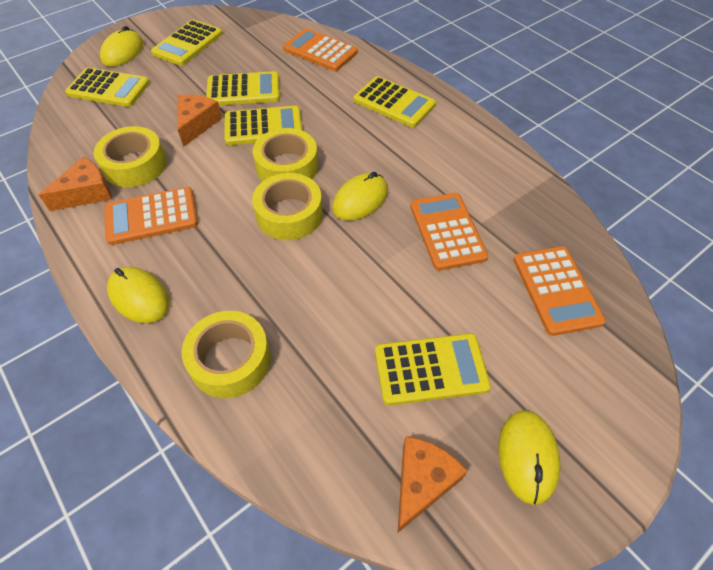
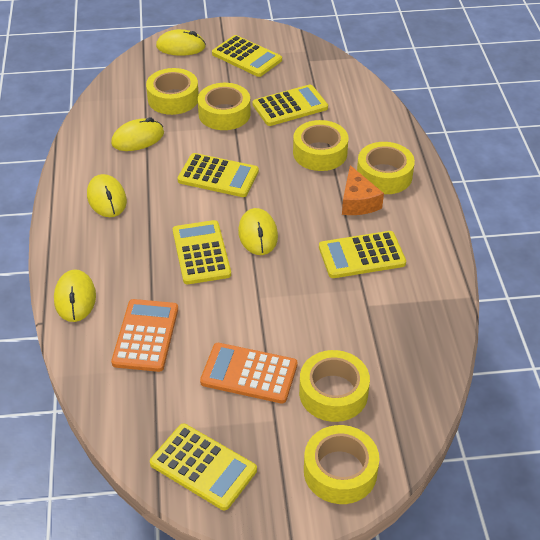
orange calculator: [104,187,198,245] [283,28,358,71] [410,193,488,271] [514,246,606,336] = 4 -> [111,299,178,372] [200,343,298,404] = 2
orange cheese: [38,157,112,211] [178,95,222,147] [397,436,468,533] = 3 -> [342,165,384,215] = 1
yellow mouse: [100,26,144,67] [107,267,170,323] [332,172,388,221] [498,410,561,505] = 4 -> [54,270,96,322] [87,174,127,217] [111,117,164,151] [156,29,206,56] [238,208,278,255] = 5
yellow tape: [94,126,167,187] [182,311,271,398] [252,173,323,240] [253,128,318,182] = 4 -> [146,68,199,115] [198,83,250,130] [293,120,348,171] [299,350,370,422] [304,425,379,504] [357,142,415,194] = 6

